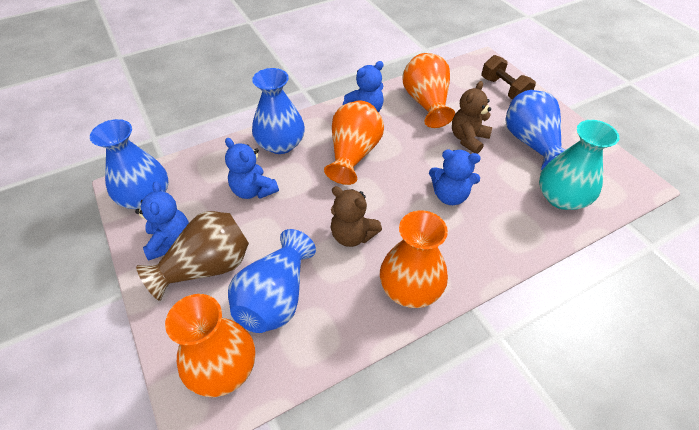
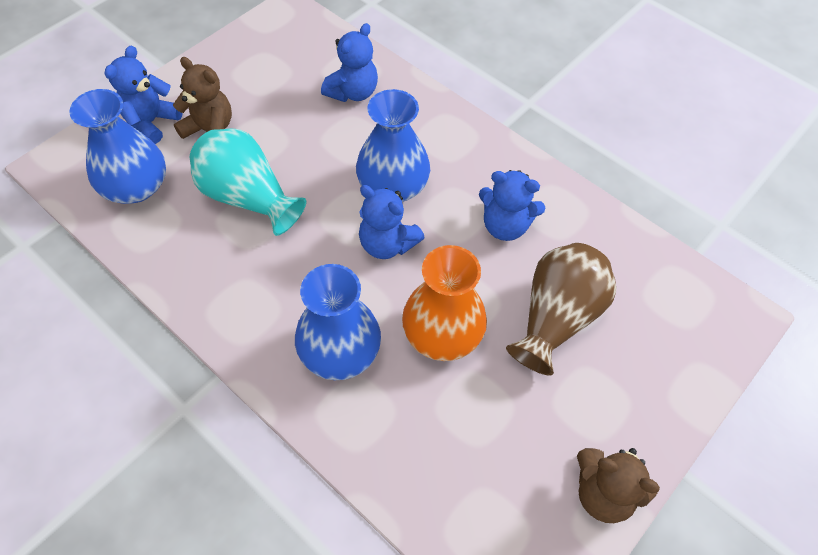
blue vase: [90,119,169,209] [228,229,316,333] [252,68,305,154] [505,90,566,170] = 4 -> [69,89,166,204] [295,264,381,380] [356,89,430,202] = 3
brown dumbbell: [482,55,536,100] = 1 -> none = 0
orange vase: [165,294,255,397] [324,101,384,185] [380,210,448,308] [402,53,455,128] = 4 -> [402,245,487,361] = 1

